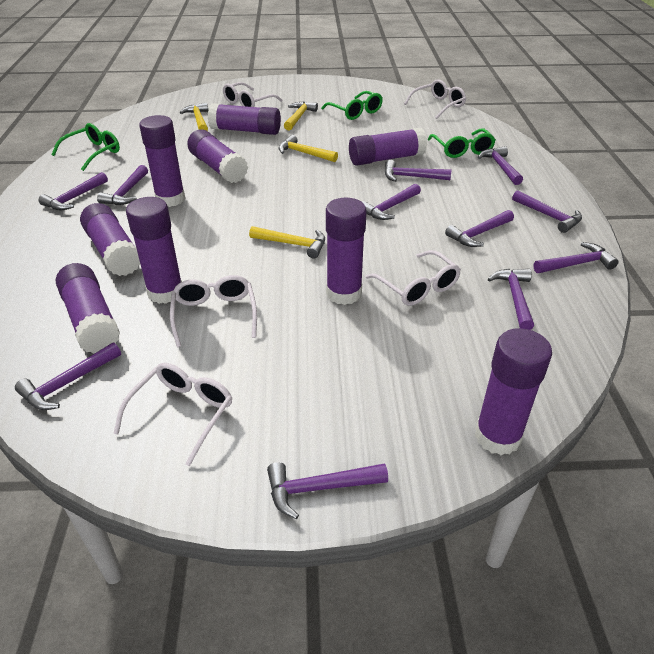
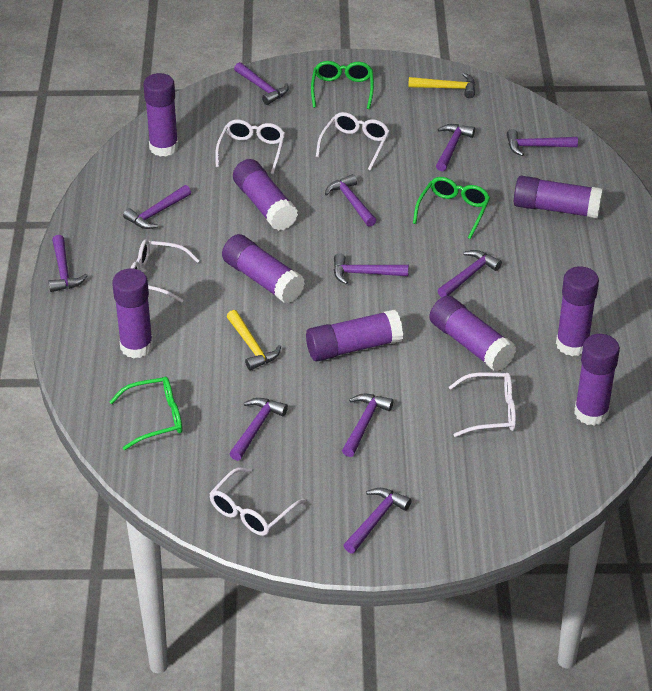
yellow hammer: [179,102,208,131] [249,226,325,258] [278,135,338,162] [284,101,318,131] = 4 -> [227,310,281,371] [408,73,475,98] = 2

